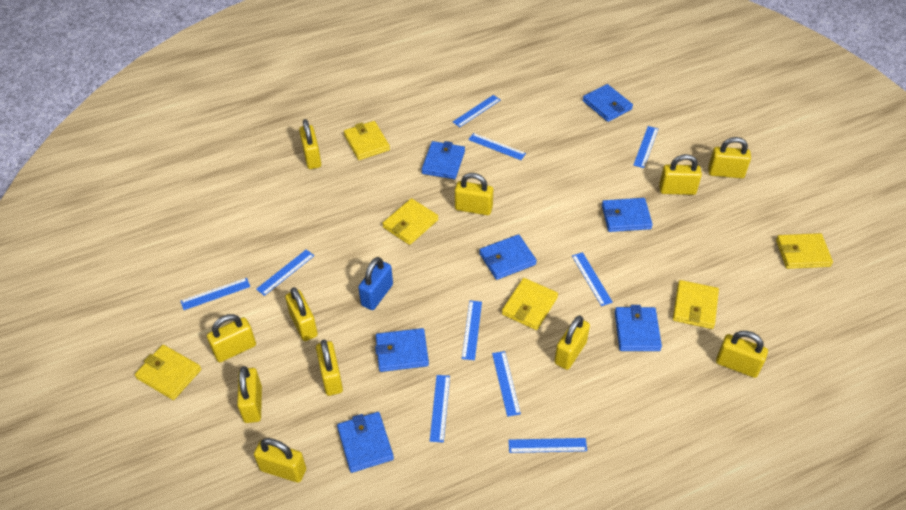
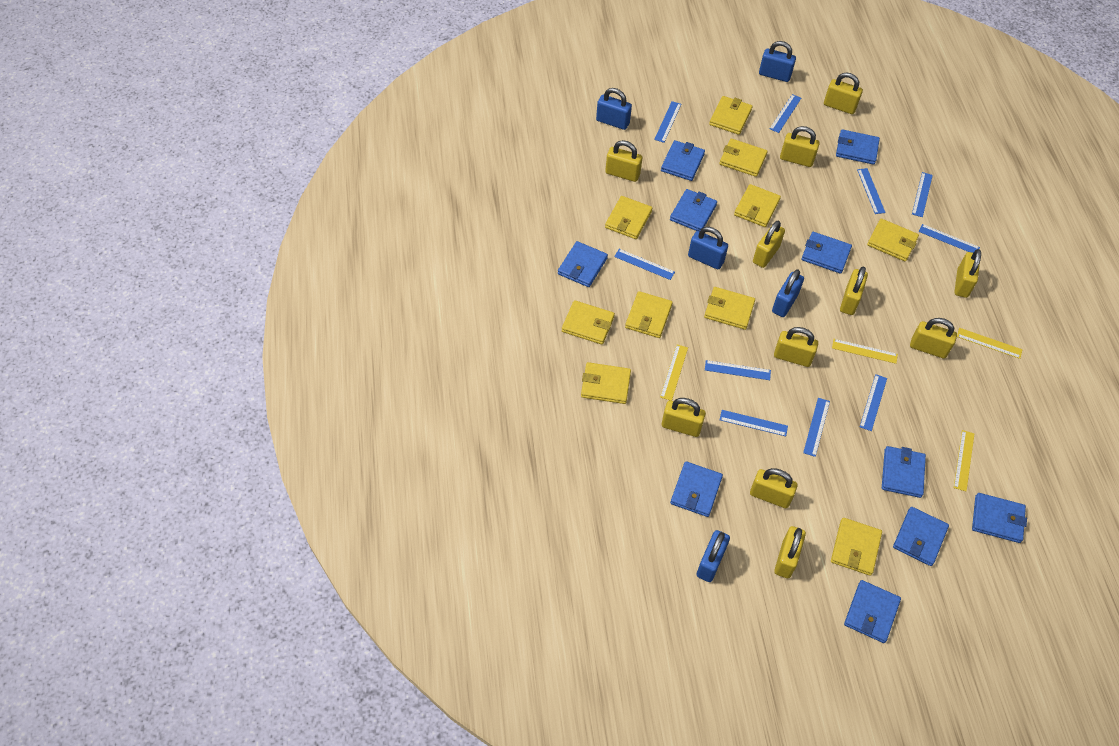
blue padlock: [358,257,393,310] = 1 -> [596,88,632,130] [688,227,728,269] [696,530,730,582] [759,41,796,82] [772,269,804,317] = 5
blue wallet: [337,412,394,473] [375,328,429,372] [421,141,465,179] [479,234,537,280] [582,84,633,122] [602,198,653,232] [615,305,662,351] = 7 -> [558,241,608,287] [661,140,705,181] [670,189,717,231] [670,461,723,517] [801,232,852,274] [836,129,880,165] [844,580,901,643] [882,446,926,498] [893,507,949,566] [972,493,1027,543] = 10
yellow ruler: none = 0 -> [660,345,688,401] [832,339,898,364] [954,430,974,491] [957,328,1023,359] = 4
yellow wallet: [135,345,201,400] [344,121,390,160] [382,198,438,245] [502,278,558,330] [673,280,719,329] [776,233,833,269] = 6 -> [562,300,615,345] [581,362,631,404] [605,196,652,239] [625,291,673,338] [704,287,755,330] [709,96,752,135] [719,139,768,177] [734,184,781,227] [831,518,882,576] [867,219,919,261] = 10

